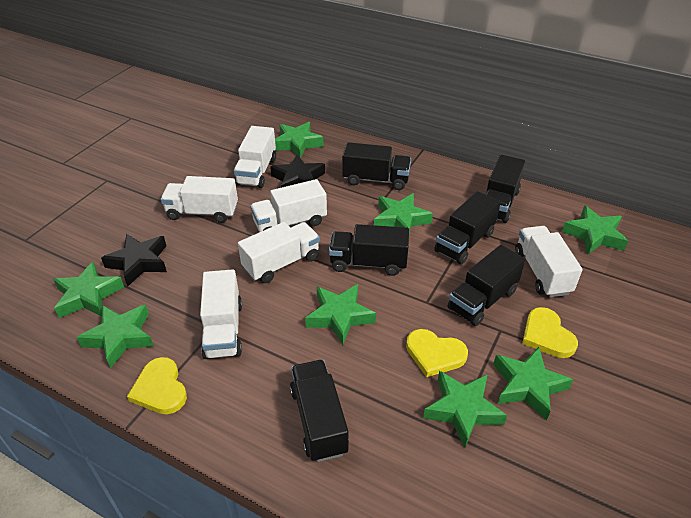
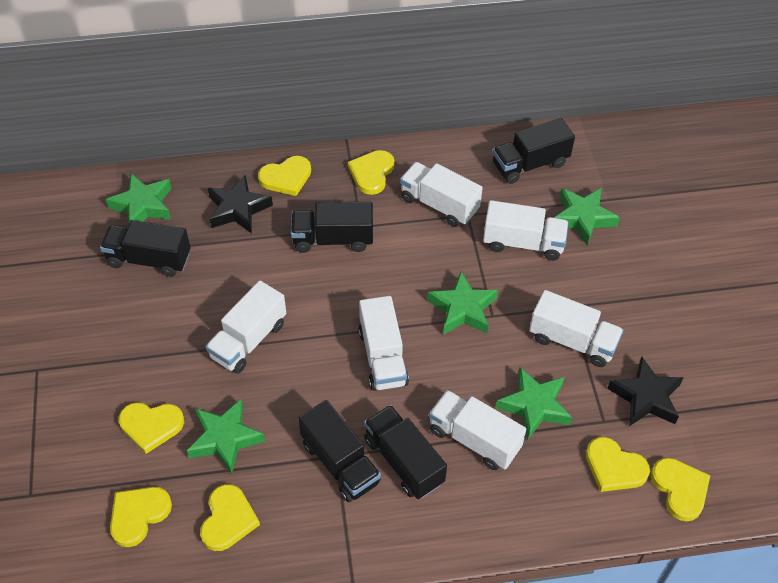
black truck: [290,360,349,462] [329,224,409,276] [342,142,411,190] [434,191,501,264] [448,245,525,326] [486,154,525,223] = 6 -> [100,220,190,277] [291,202,373,253] [298,400,381,502] [364,405,447,499] [492,118,575,184] = 5
green star: [53,262,124,318] [76,305,153,368] [275,122,323,158] [305,284,376,345] [374,193,433,233] [423,371,507,447] [493,347,573,421] [562,206,628,254] = 8 -> [106,173,172,224] [187,399,265,474] [427,271,498,335] [496,367,572,440] [554,188,620,245] = 5
yellow heart: [127,357,187,414] [406,329,468,377] [522,307,578,358] = 3 -> [110,487,172,547] [118,402,184,454] [200,484,260,551] [258,156,311,196] [348,150,395,195] [586,437,650,492] [651,458,710,521] = 7

